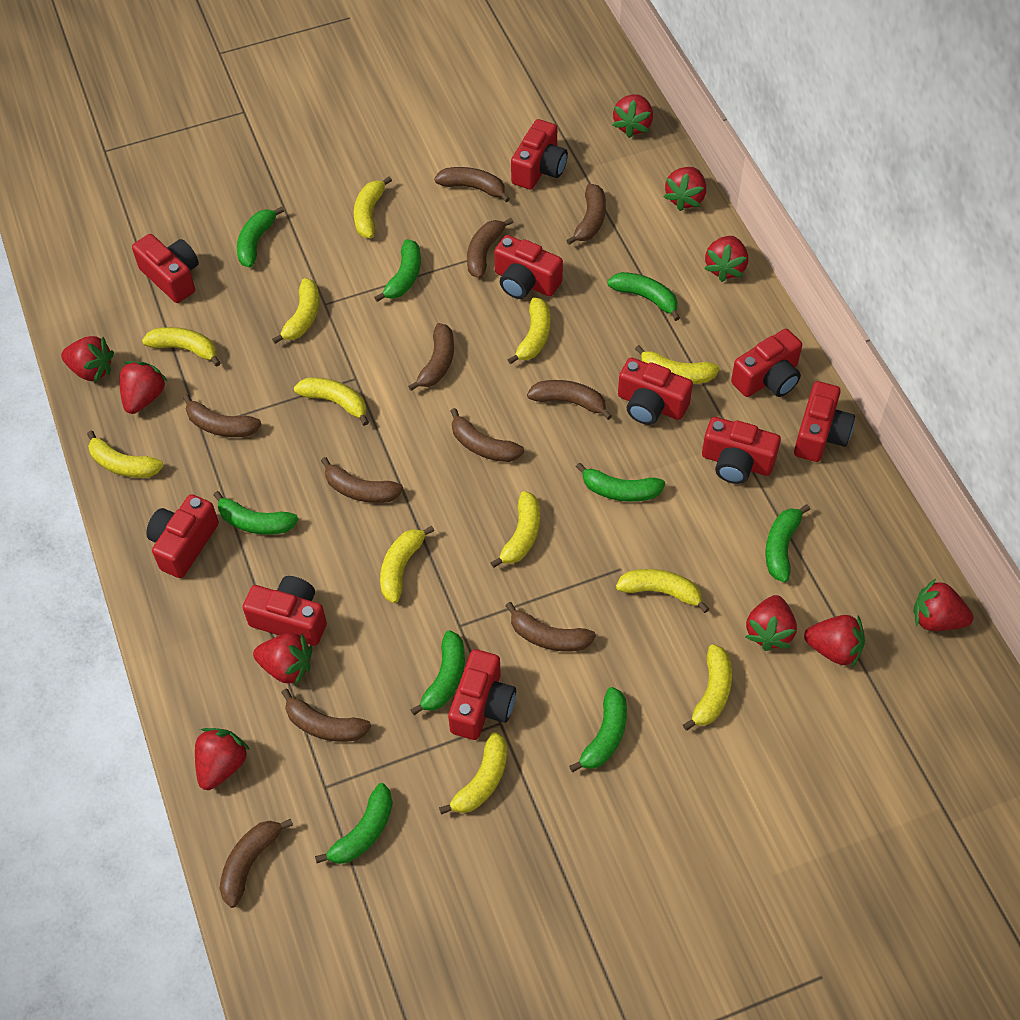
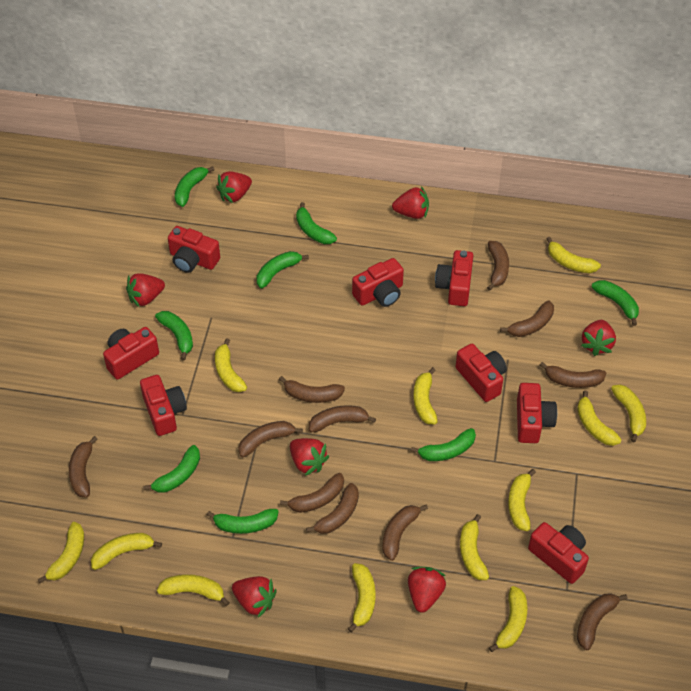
green banana: [214,491,298,535] [237,206,284,268] [315,783,393,864] [374,239,421,302] [411,631,465,715] [569,687,627,772] [576,462,665,502] [607,272,680,321] [766,504,810,582] = 9 -> [143,445,200,493] [155,311,193,360] [175,166,215,207] [207,509,279,534] [257,251,309,288] [296,202,337,244] [411,428,476,461] [592,280,639,326] = 8
red camera: [132,234,199,303] [146,494,219,578] [243,576,327,646] [448,649,516,740] [494,235,563,299] [511,119,568,190] [618,358,693,425] [702,417,781,484] [731,329,802,397] [794,381,855,462] = 10 -> [103,327,159,379] [140,375,187,436] [168,226,220,273] [352,258,404,307] [435,250,473,306] [456,344,507,402] [517,383,557,443] [528,522,589,584] = 8
red strawberry: [61,336,114,383] [119,361,168,414] [195,728,250,790] [253,633,312,686] [612,94,653,138] [664,167,706,211] [704,236,748,282] [746,595,797,651] [804,615,865,667] [913,579,973,631] = 10 -> [126,273,165,307] [216,171,252,203] [232,576,277,618] [290,438,329,476] [392,186,429,219] [408,567,446,613] [581,320,616,356] = 7

